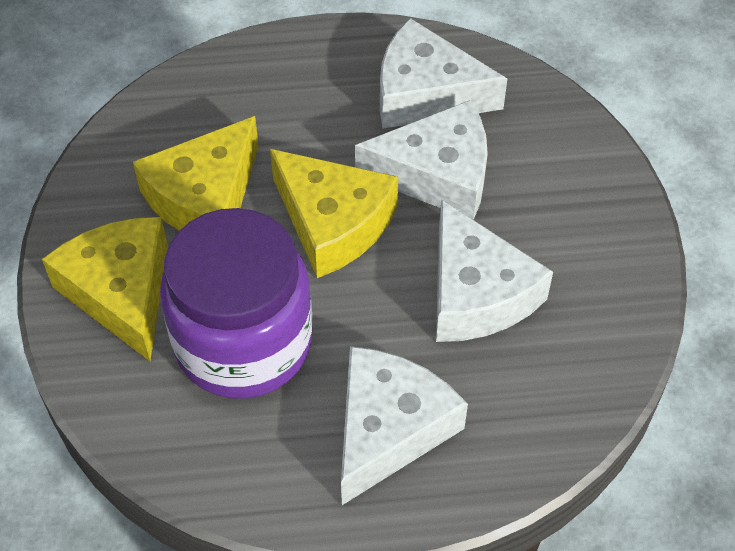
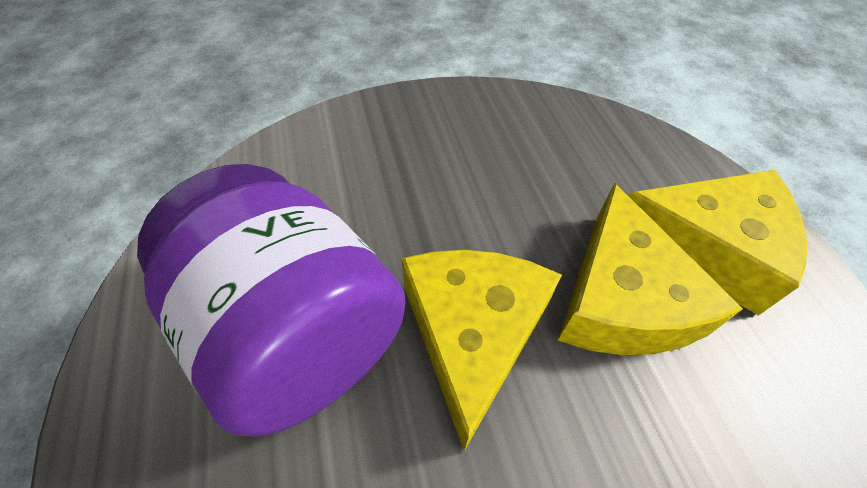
white cheese: [341,346,468,505] [355,100,488,220] [380,18,507,129] [436,199,553,342] = 4 -> none = 0

